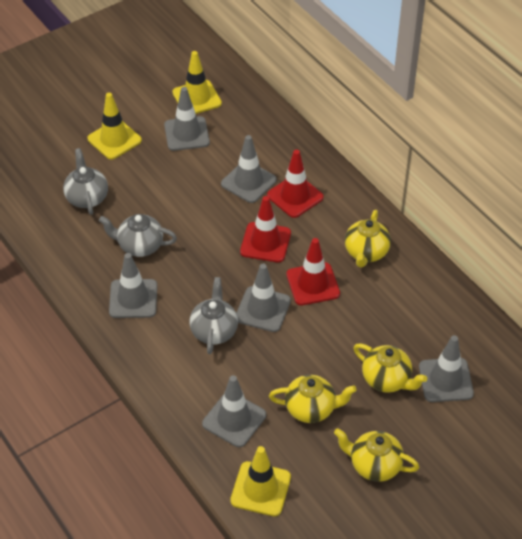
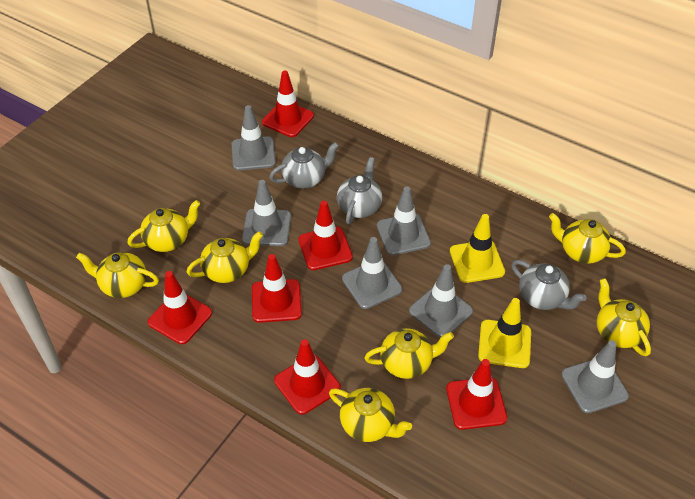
red traffic cone: [240,196,291,262] [267,149,324,218] [286,238,340,305] = 3 -> [148,271,212,344] [252,254,302,323] [262,71,314,137] [274,339,341,415] [299,201,353,270] [446,359,507,430] = 6
yellow teapot: [269,375,357,423] [334,428,419,482] [345,210,391,268] [353,343,427,393] = 4 -> [76,252,159,298] [127,200,200,252] [187,231,263,283] [329,388,412,442] [364,328,454,379] [549,213,626,264] [597,278,651,356] = 7
yellow traffic cone: [87,93,142,160] [172,51,222,114] [230,446,291,516] = 3 -> [450,214,505,283] [478,298,531,368] = 2

